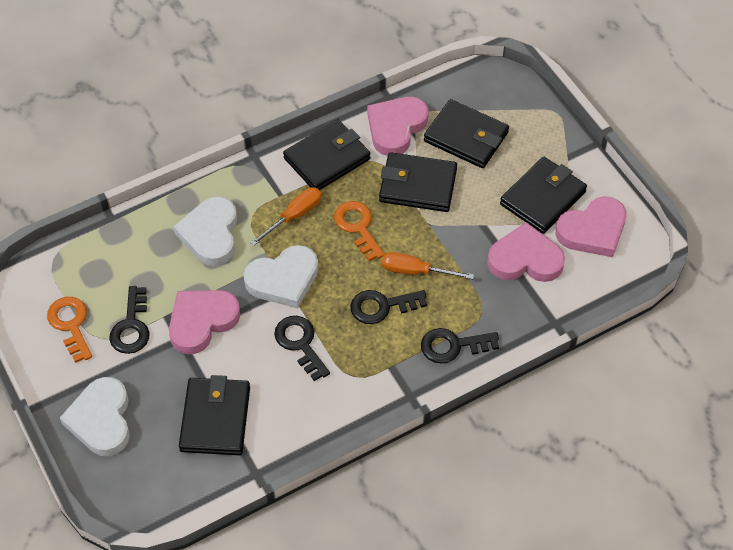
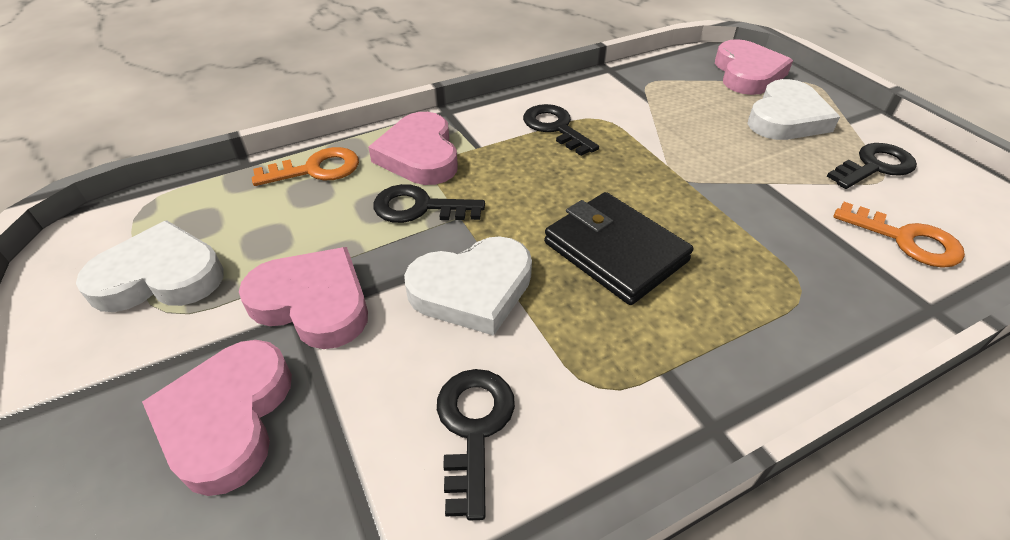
black wallet: [179,375,250,455] [283,119,370,190] [379,152,457,212] [424,99,509,168] [500,157,587,234] = 5 -> [544,192,694,305] = 1
orange screwdriver: [250,187,322,246] [382,252,474,279] = 2 -> none = 0

